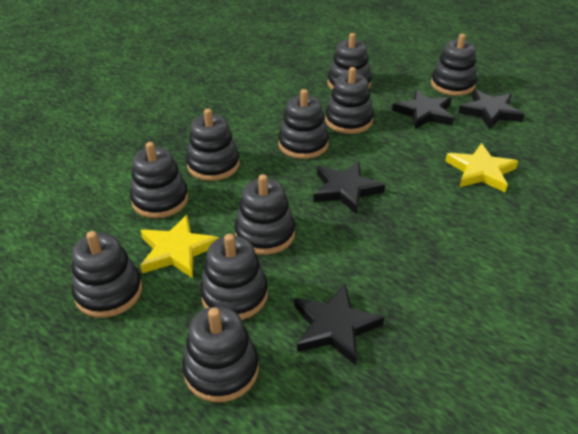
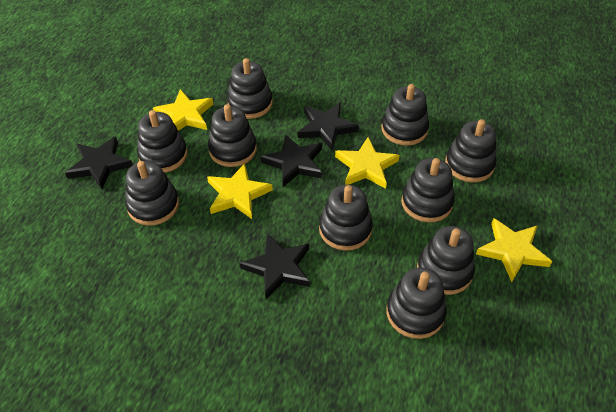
yellow star: [140,215,219,278] [445,143,518,192] = 2 -> [153,89,213,131] [207,163,273,219] [335,137,400,189] [476,218,552,282] = 4

